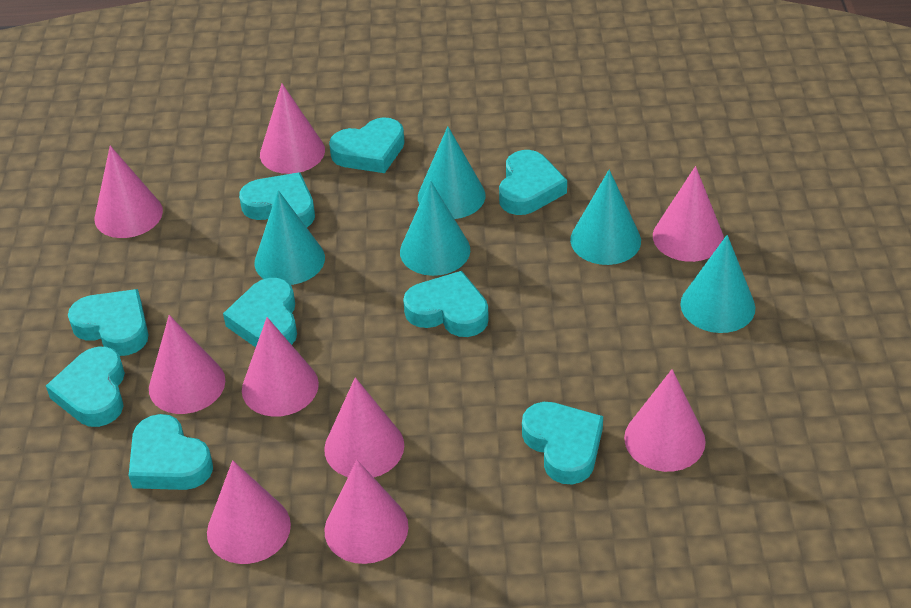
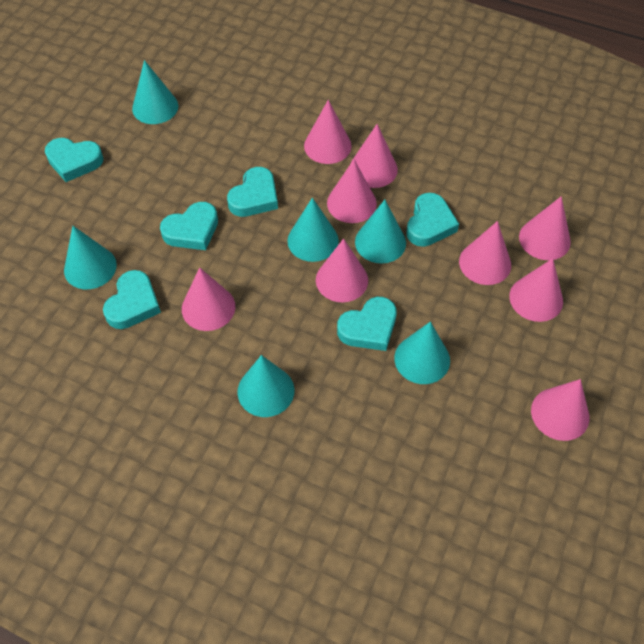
turquoise cone: [254,190,325,285] [400,180,470,276] [418,126,485,219] [570,169,641,265] [680,235,755,333] = 5 -> [64,226,117,289] [132,60,178,124] [237,355,294,417] [287,198,339,262] [355,200,406,263] [394,321,450,384] = 6
turquoise heart: [46,347,125,427] [68,289,148,356] [129,414,213,490] [223,278,297,347] [239,172,315,227] [329,117,405,173] [403,271,489,337] [499,150,567,215] [522,402,603,484] = 9 -> [45,138,103,182] [103,270,161,329] [160,202,218,250] [227,167,278,217] [337,297,397,351] [406,193,459,247] = 6

